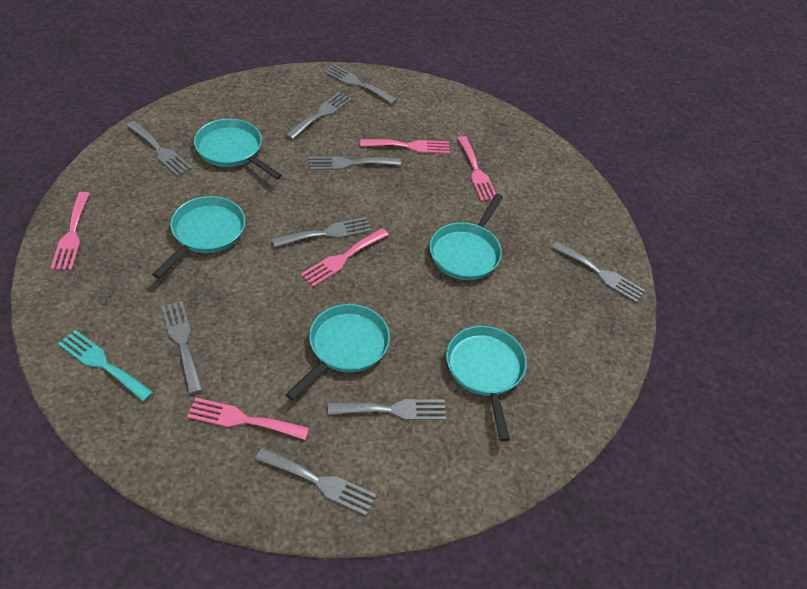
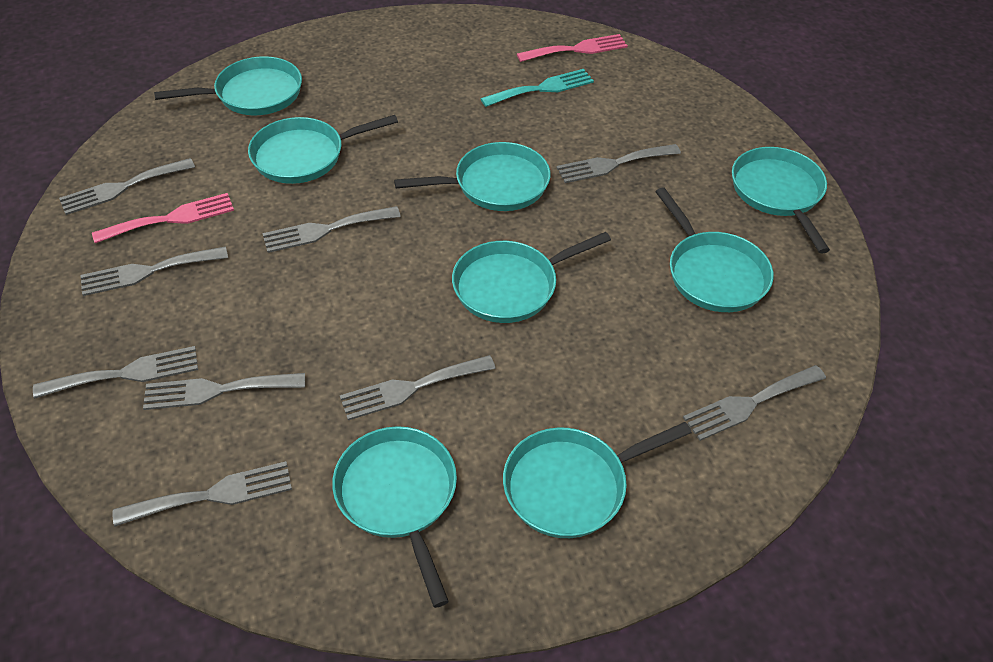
pink fork: [51,192,90,270] [187,398,309,440] [301,228,389,287] [360,139,450,154] [457,136,496,201] = 5 -> [92,193,234,244] [517,34,628,62] = 2
turquoise pan: [152,196,245,278] [194,119,282,180] [285,304,390,400] [430,194,503,280] [446,326,527,442] = 5 -> [154,56,302,115] [248,115,398,184] [332,426,457,608] [394,142,550,211] [452,232,611,323] [503,422,692,538] [655,187,774,312] [732,147,830,253] = 8

